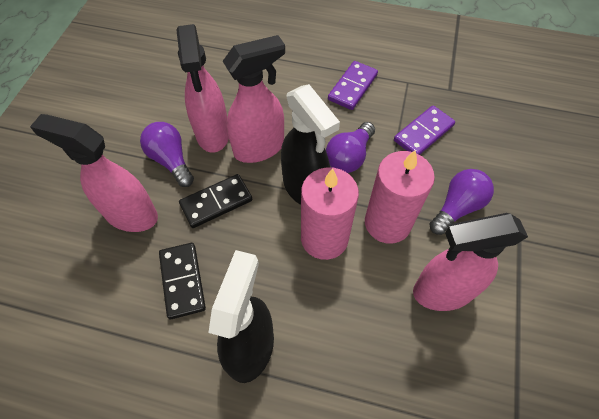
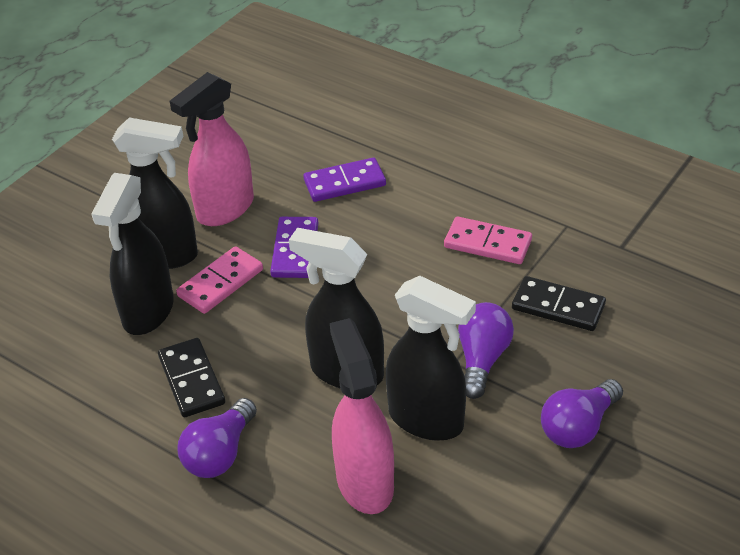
black spray bottle: [208,250,274,383] [281,84,340,205] = 2 -> [92,173,174,335] [112,117,198,269] [289,228,384,388] [386,276,476,441] = 4
pink candle: [301,167,359,260] [365,150,435,244] = 2 -> none = 0
pink domino: none = 0 -> [176,246,263,314] [444,216,532,264] = 2
pink spray bottle: [30,114,158,232] [176,24,229,153] [223,35,285,163] [413,213,528,311] = 4 -> [170,72,254,226] [330,318,394,514] = 2

